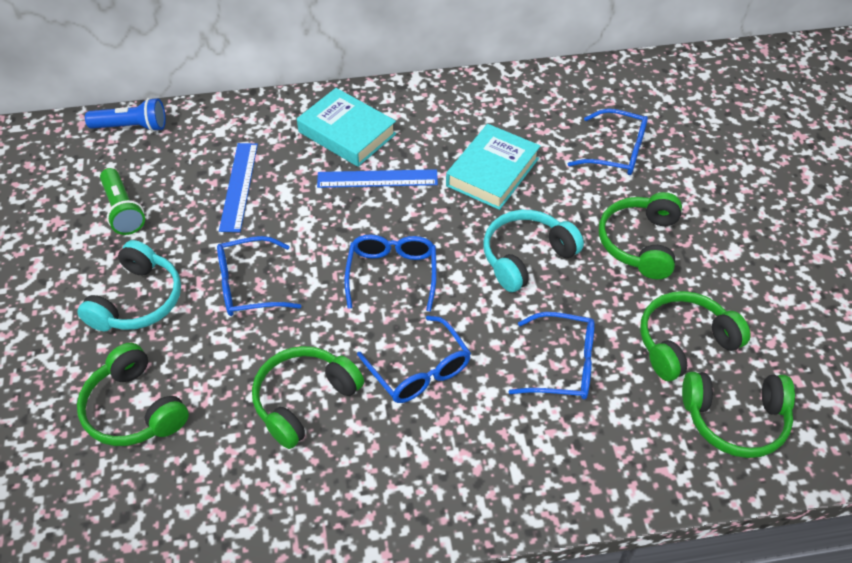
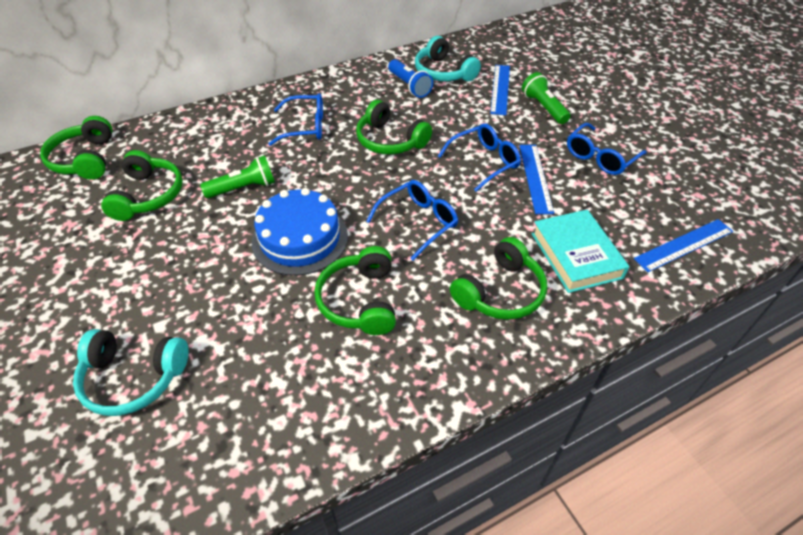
blue cake: none = 0 -> [252,188,348,276] = 1
blue glasses: [217,236,301,316] [344,235,437,311] [357,316,471,403] [509,312,595,399] [568,109,648,175] = 5 -> [268,93,323,146] [366,180,458,260] [438,123,521,191] [567,123,647,175] = 4
blue ruler: [219,143,258,232] [317,169,438,188] = 2 -> [490,65,510,115] [519,145,554,214] [634,219,733,272] = 3
green flashlight: [100,168,145,235] = 1 -> [200,155,275,199] [522,72,571,124] = 2
turquoise book: [297,88,396,167] [446,124,540,210] = 2 -> [531,210,629,293] = 1

